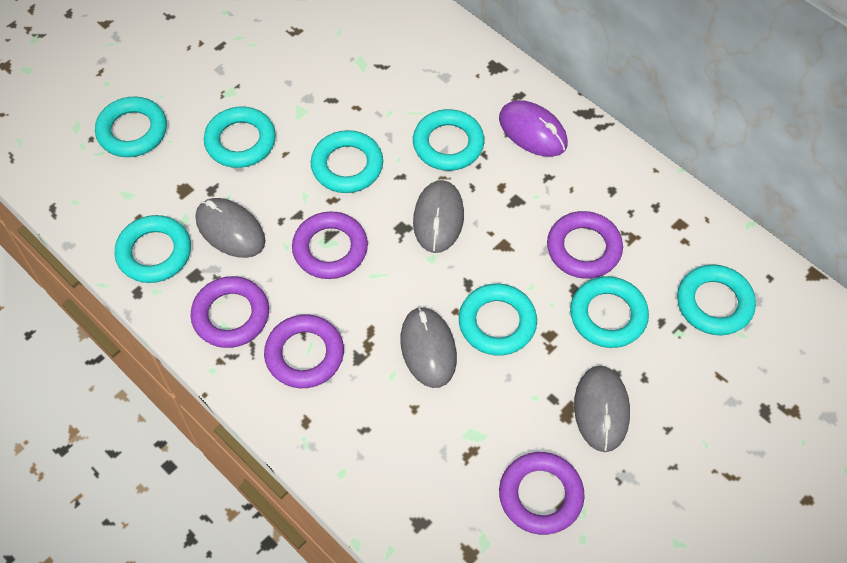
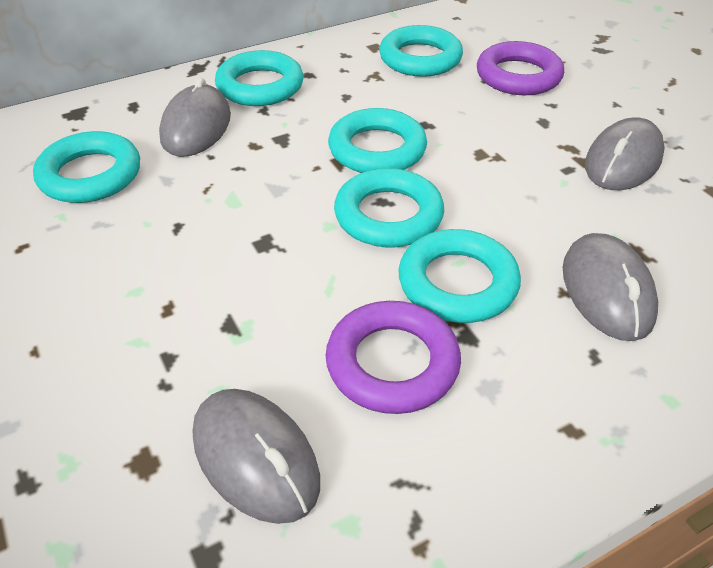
purple mouse: [499,100,568,157] = 1 -> none = 0
purple ring: [191,276,269,348] [264,314,344,388] [292,211,368,279] [499,452,585,535] [547,211,623,279] = 5 -> [326,301,461,414] [477,41,564,95] = 2
turquoise ring: [95,96,167,157] [114,215,191,283] [204,107,276,168] [311,130,383,193] [413,109,484,171] [459,284,537,355] [570,276,649,348] [677,264,756,335] = 8 -> [33,131,140,203] [215,50,303,106] [328,108,427,173] [334,168,444,248] [379,25,463,77] [399,229,521,323] = 6

